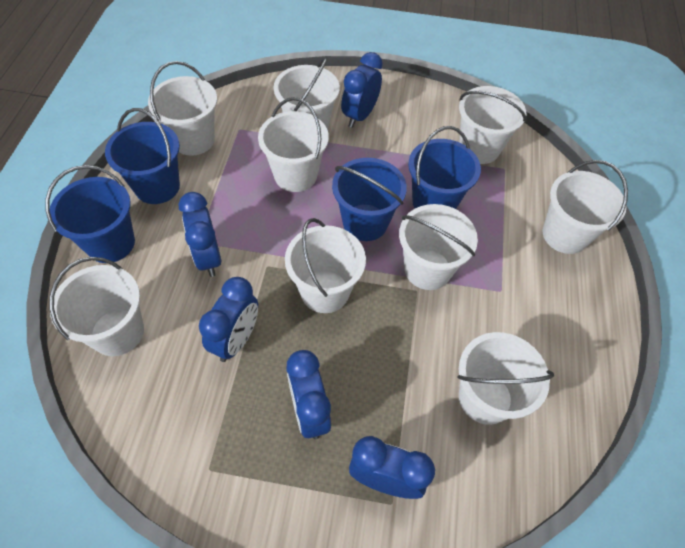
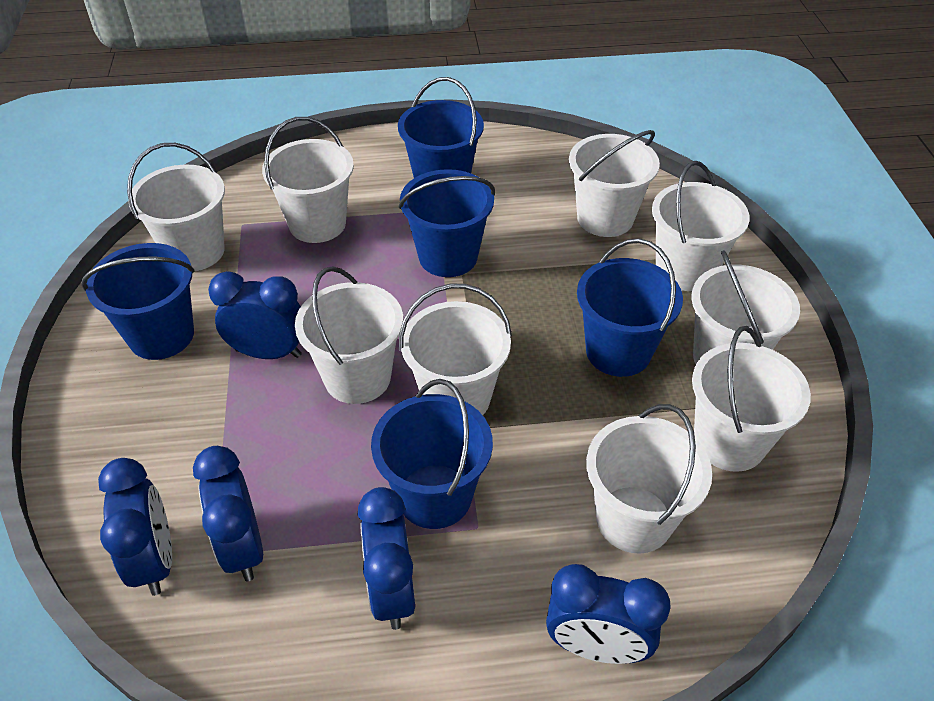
blue bucket: [45,165,135,263] [105,108,180,204] [332,158,407,241] [408,126,481,209] = 4 -> [81,243,195,360] [371,379,493,529] [398,77,484,178] [399,169,495,277] [577,238,683,377] = 5

